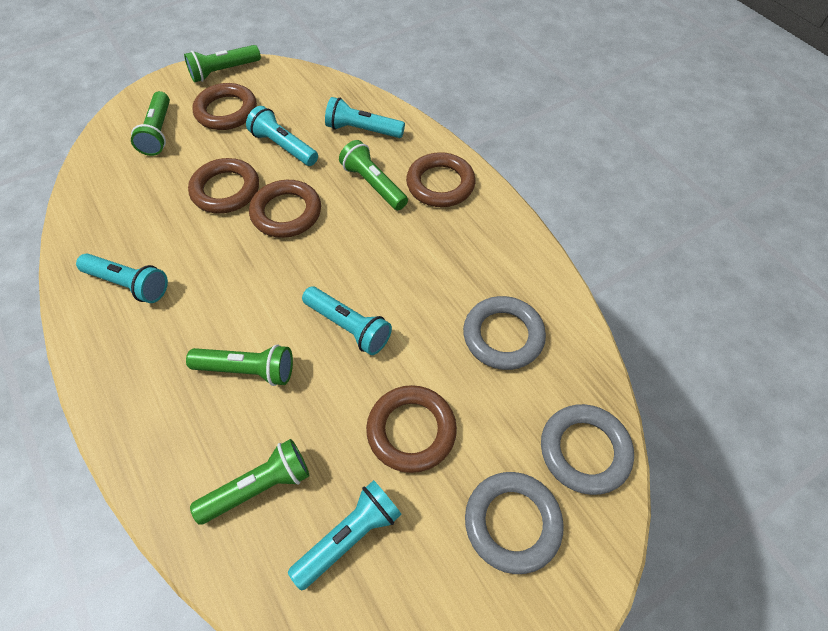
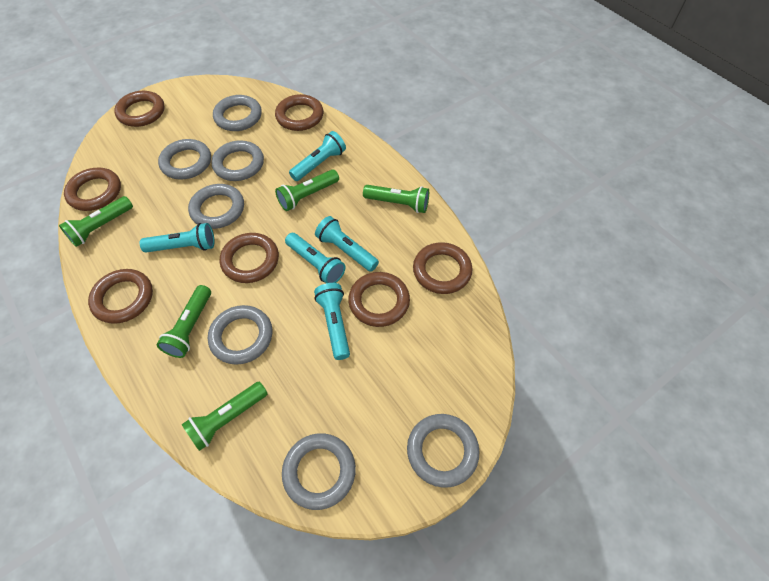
brown ring: [188,158,259,214] [193,83,257,130] [249,180,321,238] [366,385,457,473] [406,152,476,207] = 5 -> [64,168,121,211] [88,269,153,324] [114,91,165,127] [220,233,279,283] [275,94,323,131] [348,272,410,327] [413,242,472,294] = 7
grey ring: [463,296,546,370] [465,472,564,574] [541,404,634,495] = 3 -> [158,139,211,180] [188,184,244,229] [208,305,272,365] [211,140,264,181] [213,95,262,131] [282,433,356,510] [407,414,480,488] = 7

